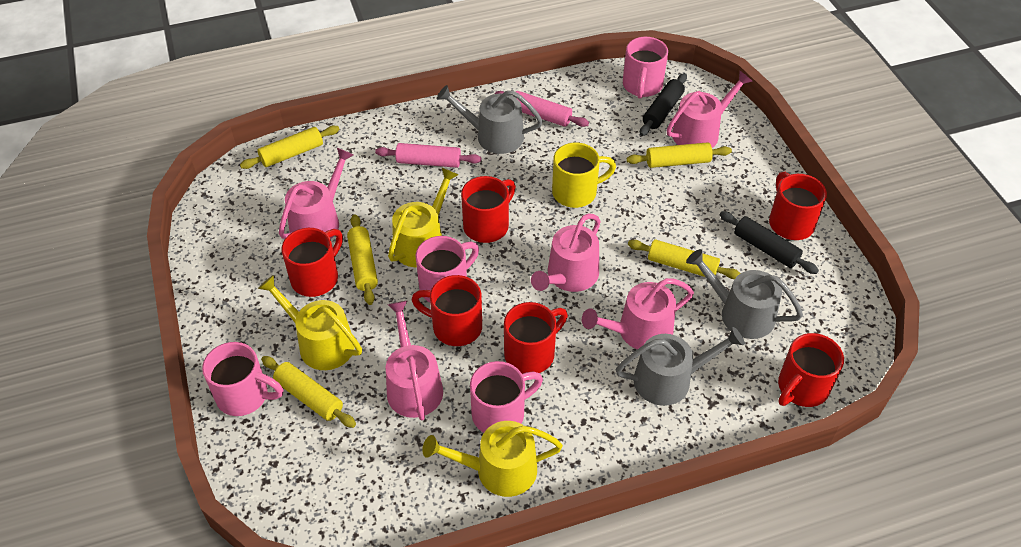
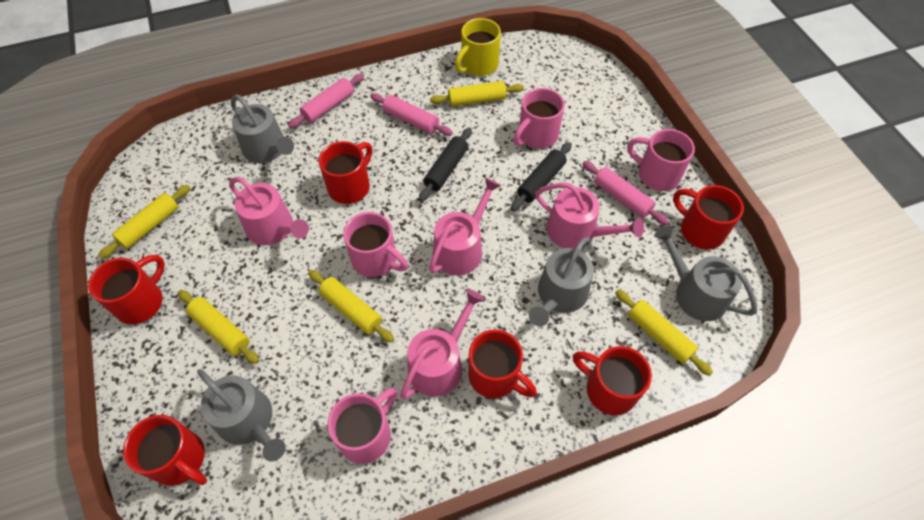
grey watering can: [437,85,543,154] [615,327,745,406] [686,249,803,339] = 3 -> [197,369,286,461] [231,95,294,163] [529,237,594,326] [654,226,757,321] = 4
pink rolling pin: [375,143,481,168] [495,91,589,127] = 2 -> [288,74,364,128] [370,93,453,136] [582,161,669,225] = 3
pink watering can: [279,148,353,239] [386,301,443,421] [531,214,601,292] [582,278,694,349] [667,71,753,148] = 5 -> [229,177,309,245] [400,289,485,400] [429,178,501,275] [535,183,644,249] = 4
yellow watering can: [258,275,362,370] [388,168,458,267] [422,421,563,497] = 3 -> none = 0

